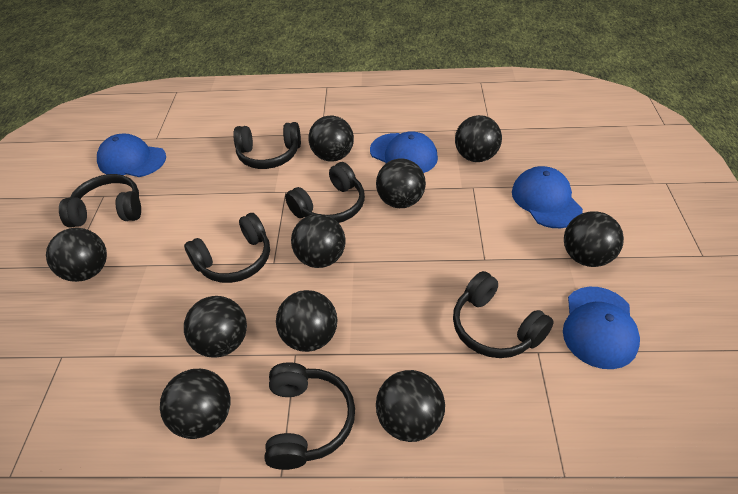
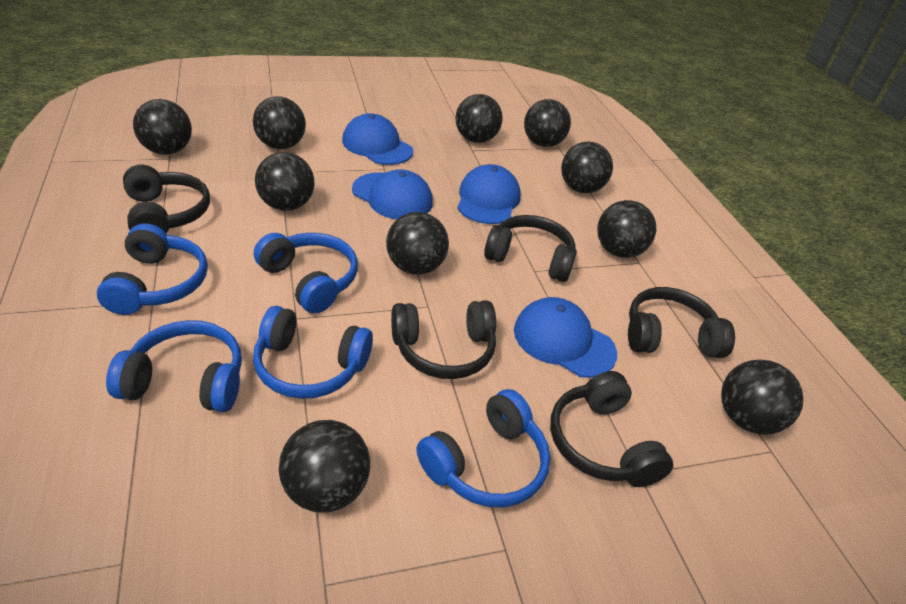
black headphones: [59,174,141,228] [184,213,270,283] [233,122,301,169] [264,362,355,470] [285,162,365,223] [453,271,554,358] = 6 -> [123,165,210,233] [391,300,496,379] [484,215,577,282] [550,371,673,487] [628,287,735,358] = 5
blue headphones: none = 0 -> [97,223,208,315] [106,320,242,412] [253,306,373,399] [254,233,358,314] [417,389,550,507] = 5

